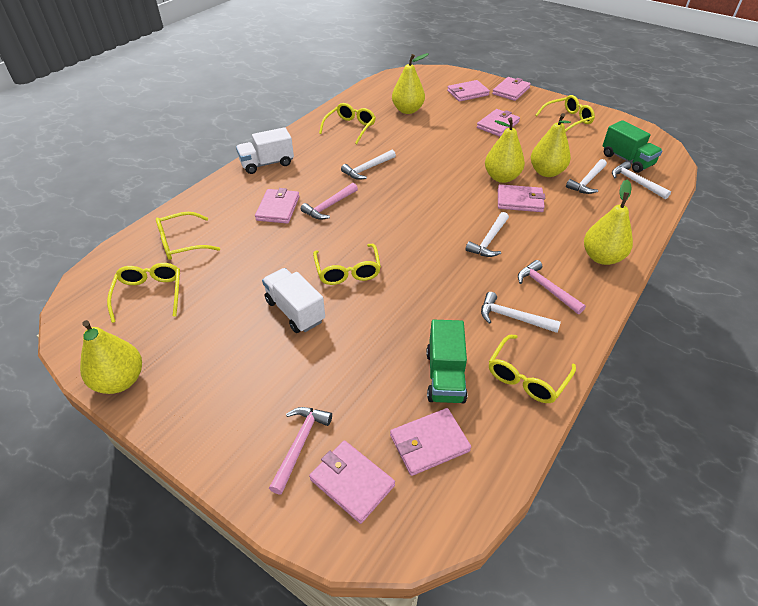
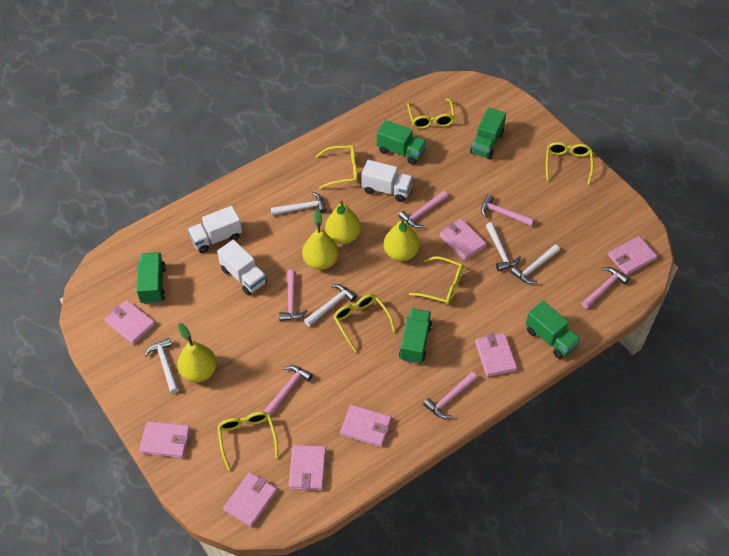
green truck: [426,320,467,403] [603,120,663,173] = 2 -> [136,252,166,304] [377,120,427,165] [399,308,432,364] [470,108,506,159] [526,301,581,359] = 5
pink hammer: [269,407,332,494] [301,183,358,220] [518,260,586,314] = 3 -> [263,365,313,417] [279,269,307,321] [399,191,448,228] [423,372,477,418] [481,194,534,226] [581,267,629,309] = 6
pink wallet: [255,188,299,224] [309,441,395,524] [390,408,471,476] [447,80,490,102] [477,109,520,137] [492,77,531,101] [498,184,545,212] = 7 -> [104,300,155,344] [139,421,190,458] [223,472,277,527] [289,445,326,491] [340,405,392,447] [439,219,487,260] [475,333,517,377] [608,236,658,275] = 8
white truck: [236,127,294,174] [262,268,325,333] = 2 -> [187,206,242,253] [217,240,267,295] [362,160,413,202] = 3
yellow pear: [80,320,142,394] [392,53,428,114] [485,117,525,183] [531,113,571,177] [584,180,633,265] = 5 -> [177,323,217,382] [302,209,339,270] [325,201,361,244] [384,218,420,261] = 4

